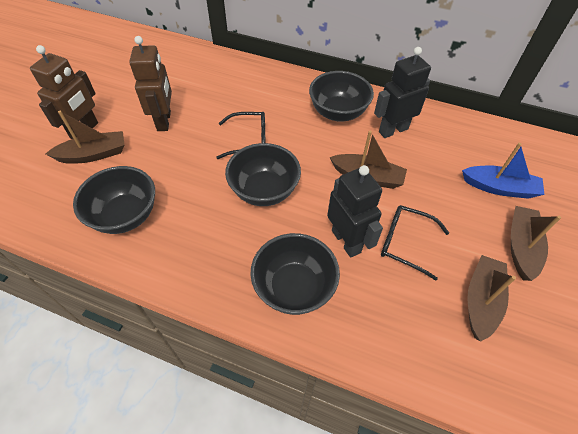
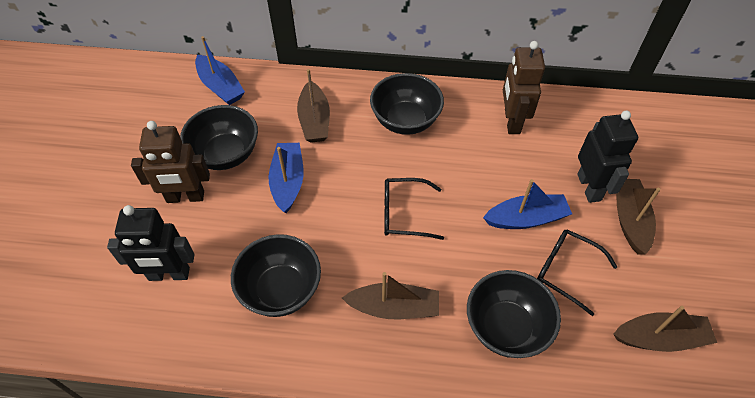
blue boat: [462,143,545,199] = 1 -> [195,36,245,105] [268,143,304,213] [483,179,572,229] = 3

